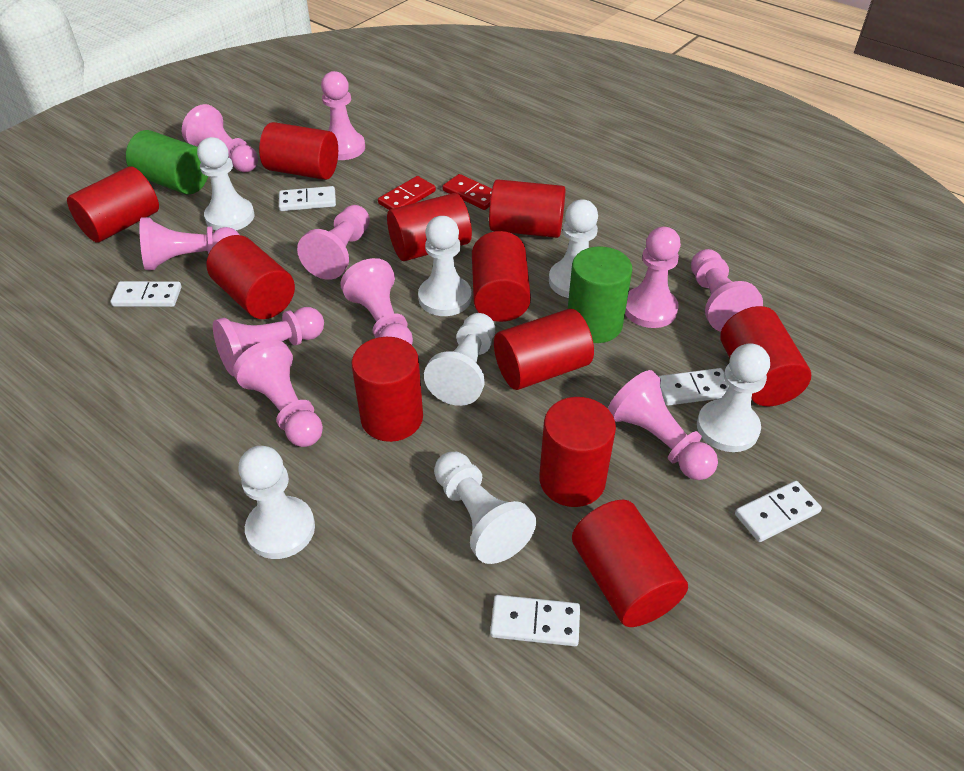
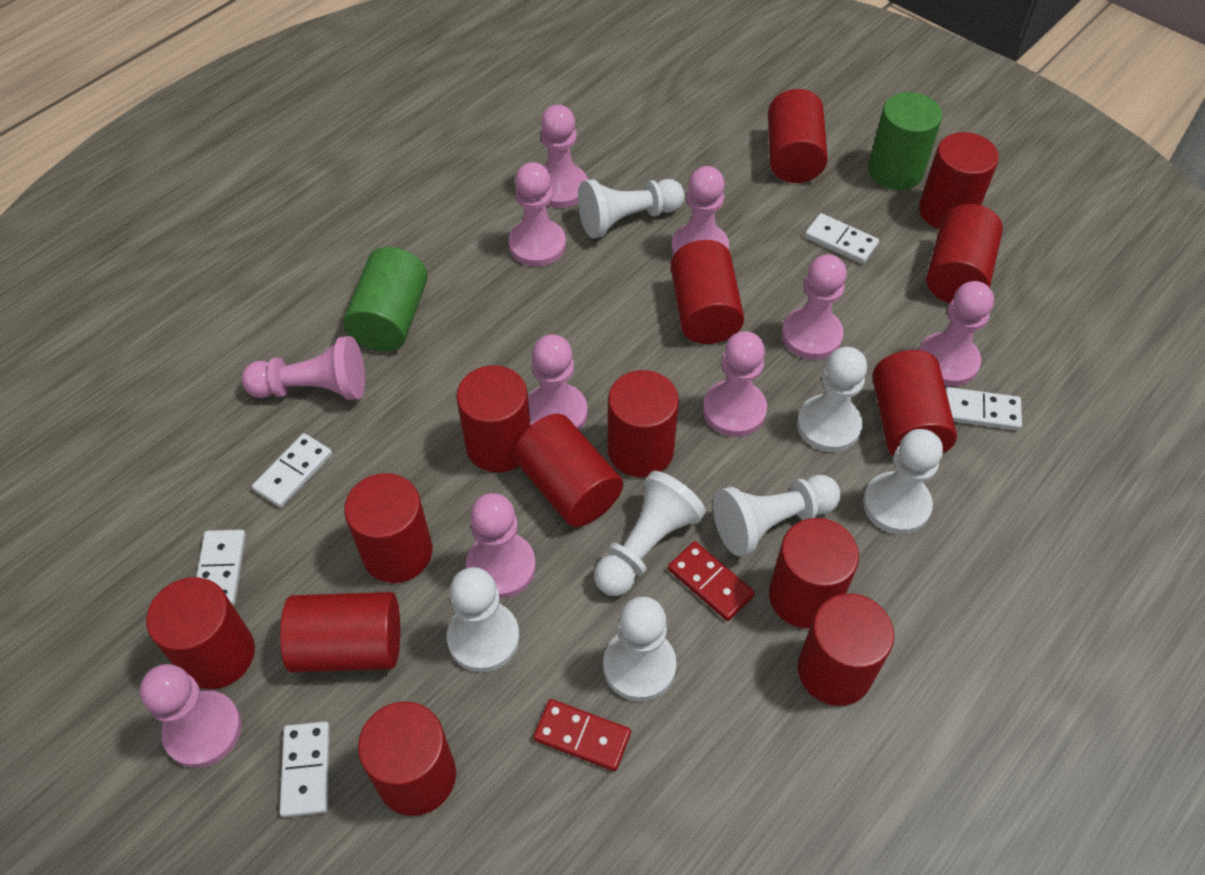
red cylinder: [67,166,159,243] [206,235,295,319] [259,122,338,180] [352,337,423,442] [387,193,472,261] [472,231,531,322] [489,179,565,238] [494,309,594,390] [539,397,616,507] [572,500,688,627] [720,306,811,406] = 11 -> [146,577,255,689] [280,592,400,672] [344,473,433,583] [358,701,456,816] [456,365,531,472] [513,414,623,527] [608,370,679,477] [670,240,744,344] [768,89,828,183] [769,518,859,629] [798,594,894,706] [872,350,957,456] [919,132,999,229] [926,204,1003,303] = 14

